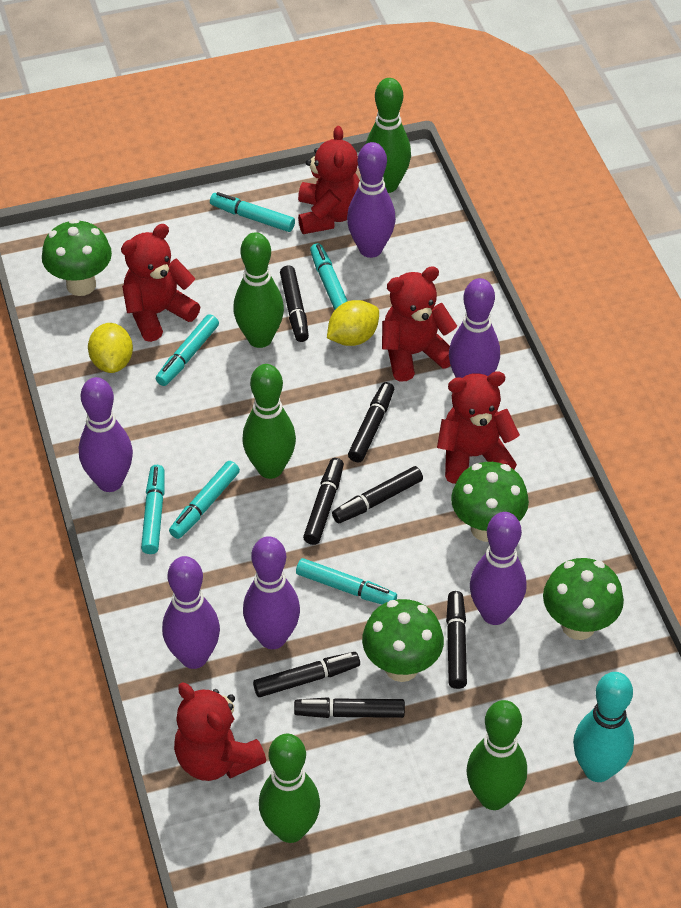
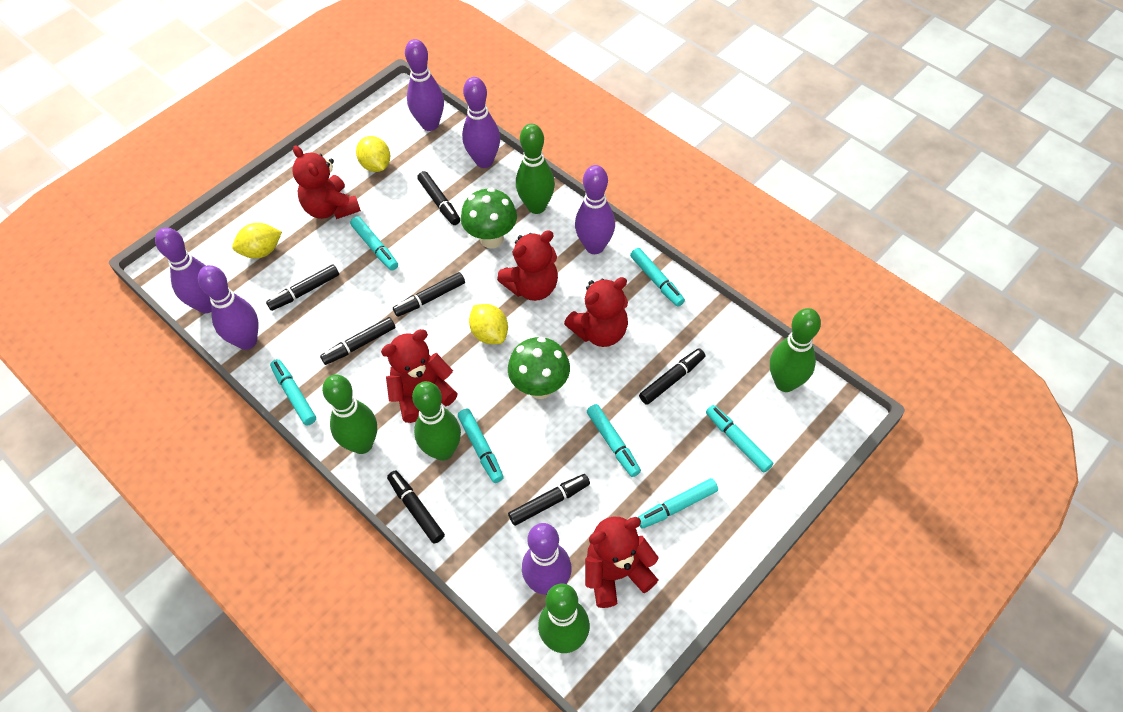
green mushroom: [42,219,112,296] [362,599,444,682] [451,462,529,542] [543,558,624,640] = 4 -> [461,188,517,248] [508,337,570,399] = 2
turquoise bowling pin: [573,672,634,782] = 1 -> none = 0
turquoise marker: [141,465,165,554] [156,314,219,386] [169,461,240,539] [210,192,295,232] [296,558,397,604] [310,243,348,310] = 6 -> [270,359,316,425] [350,216,398,271] [458,409,504,483] [587,404,641,477] [630,248,685,307] [638,478,718,529] [706,405,774,472] = 7
yellow lemon: [88,323,133,373] [327,300,379,346] = 2 -> [232,223,282,258] [356,136,390,172] [469,304,508,344] = 3

